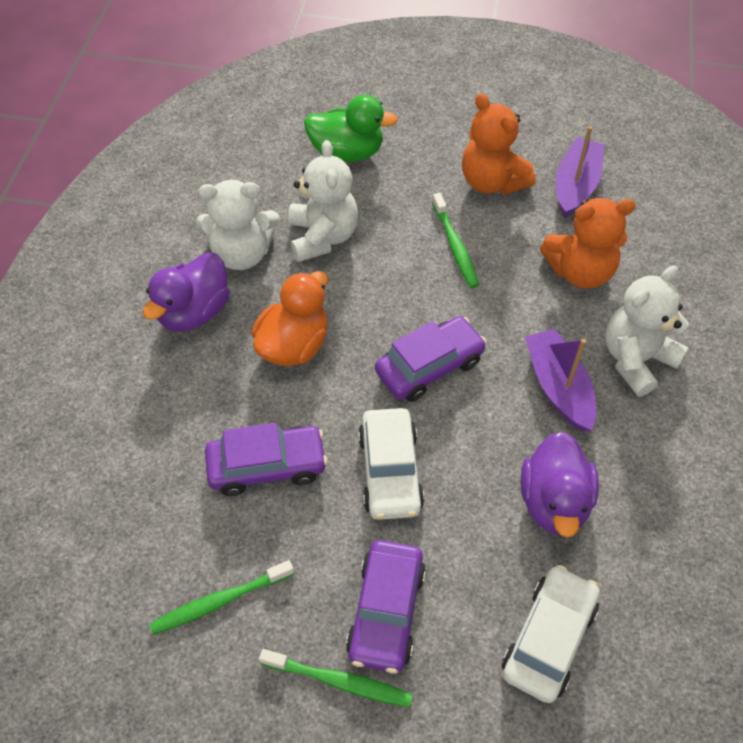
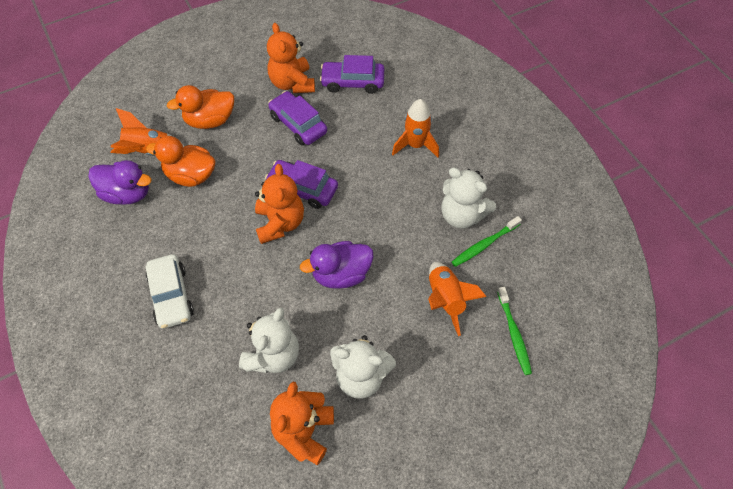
green duck: [304,95,398,162] = 1 -> none = 0
green toothbrush: [149,560,294,635] [259,649,413,707] [432,193,479,288] = 3 -> [452,216,522,267] [497,287,532,375] = 2
orange duck: [251,271,328,366] = 1 -> [146,136,215,187] [167,85,234,129] = 2
orange rocket: none = 0 -> [111,108,184,156] [392,99,439,157] [428,262,487,336] = 3
orange teddy bear: [462,93,535,195] [540,198,636,289] = 2 -> [255,164,304,244] [267,23,315,93] [270,382,334,465] = 3
purple boat: [525,328,596,431] [556,126,604,218] = 2 -> none = 0
white car: [358,408,424,520] [502,565,600,703] = 2 -> [145,254,194,329] = 1

